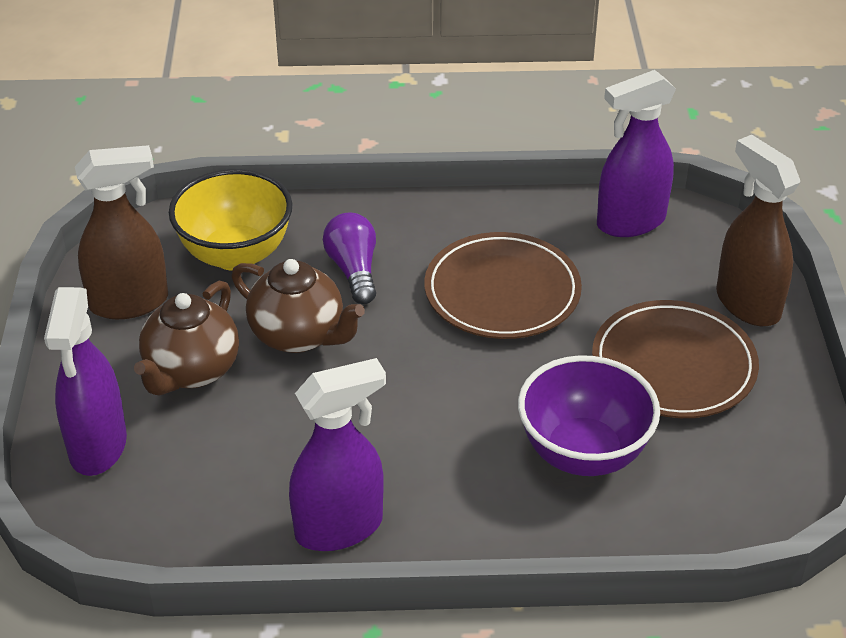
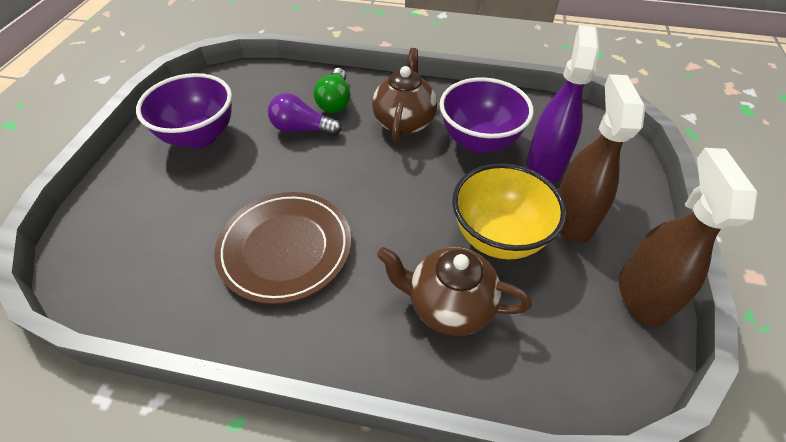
brown plate: [424,232,582,339] [592,300,759,418] = 2 -> [214,192,351,304] = 1
green light bulb: none = 0 -> [314,68,350,113] = 1
purple bowl: [518,355,660,476] = 1 -> [136,73,232,148] [440,77,534,153] = 2
purple spray bottle: [44,287,127,476] [289,358,386,551] [597,70,676,237] = 3 -> [527,25,599,184] = 1

